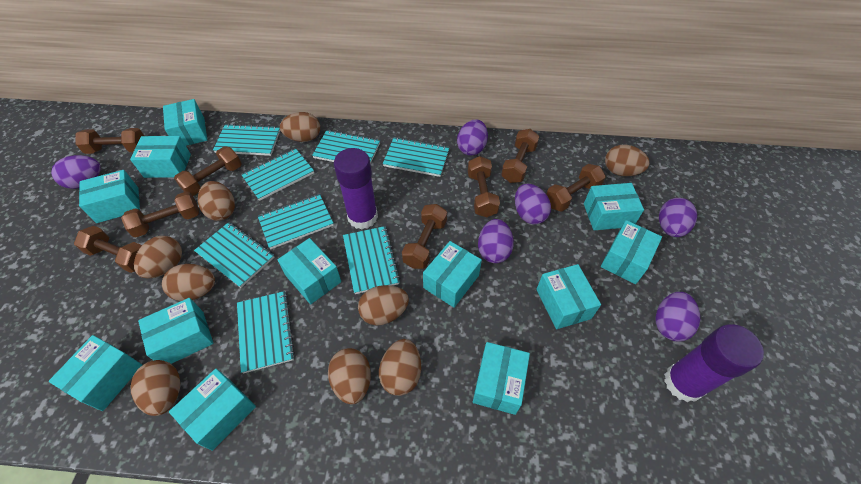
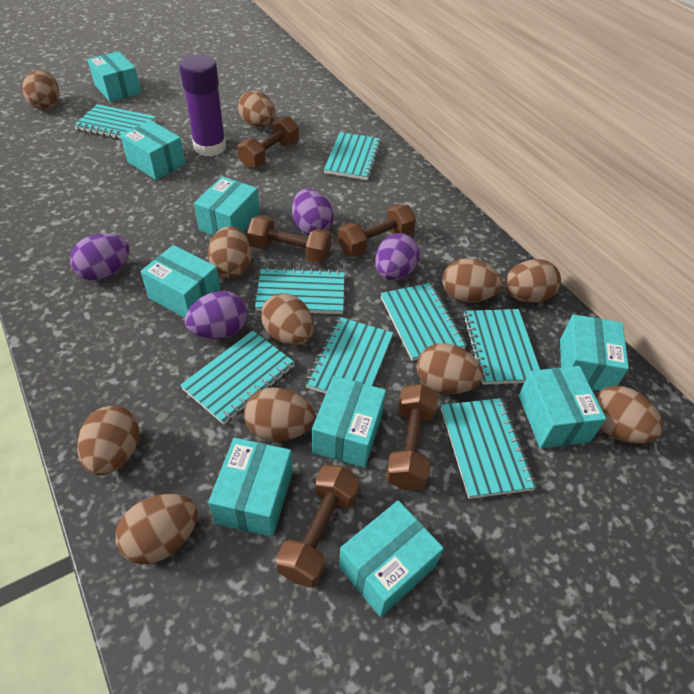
brown dumbbell: [74,226,142,273] [75,128,144,154] [121,191,199,237] [174,146,242,196] [402,204,447,269] [468,156,500,217] [501,129,540,183] [546,164,606,212] = 8 -> [238,116,299,169] [247,215,331,263] [276,465,360,588] [338,204,416,257] [386,384,439,490] = 5
brown egg: [130,360,180,416] [134,236,182,279] [162,264,215,301] [198,181,235,221] [280,112,320,142] [328,348,371,404] [358,285,409,326] [379,339,421,396] [605,145,650,176] = 9 -> [22,70,59,110] [78,406,140,475] [116,494,198,564] [208,226,251,278] [238,90,275,127] [244,387,315,441] [261,293,314,345] [416,343,483,394] [443,258,502,303] [505,259,561,303] [595,386,663,444] = 11
purple egg: [51,155,101,189] [457,119,488,156] [478,219,514,263] [515,184,551,224] [655,292,700,341] [659,198,697,237] = 6 -> [70,233,129,281] [185,291,247,339] [292,189,334,235] [375,233,420,280] = 4
purple glue stick: [334,148,378,229] [664,324,764,402] = 2 -> [179,54,226,157] = 1
turquoise box: [49,335,142,411] [79,170,140,223] [130,136,191,178] [138,298,213,364] [163,99,207,146] [169,369,256,451] [277,238,341,304] [423,241,482,307] [473,342,530,415] [537,264,601,329] [584,183,644,230] [601,220,662,284] = 12 -> [87,51,141,102] [120,120,186,180] [140,245,221,318] [194,176,260,236] [208,438,292,537] [312,376,386,468] [339,500,444,617] [519,366,606,448] [560,314,629,391] = 9

